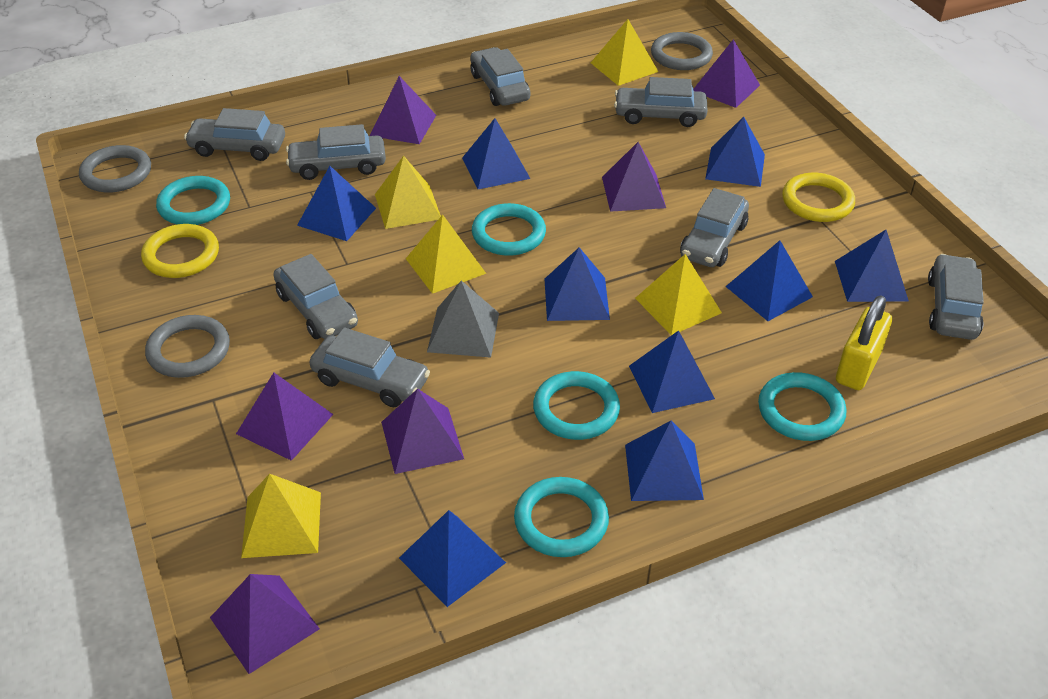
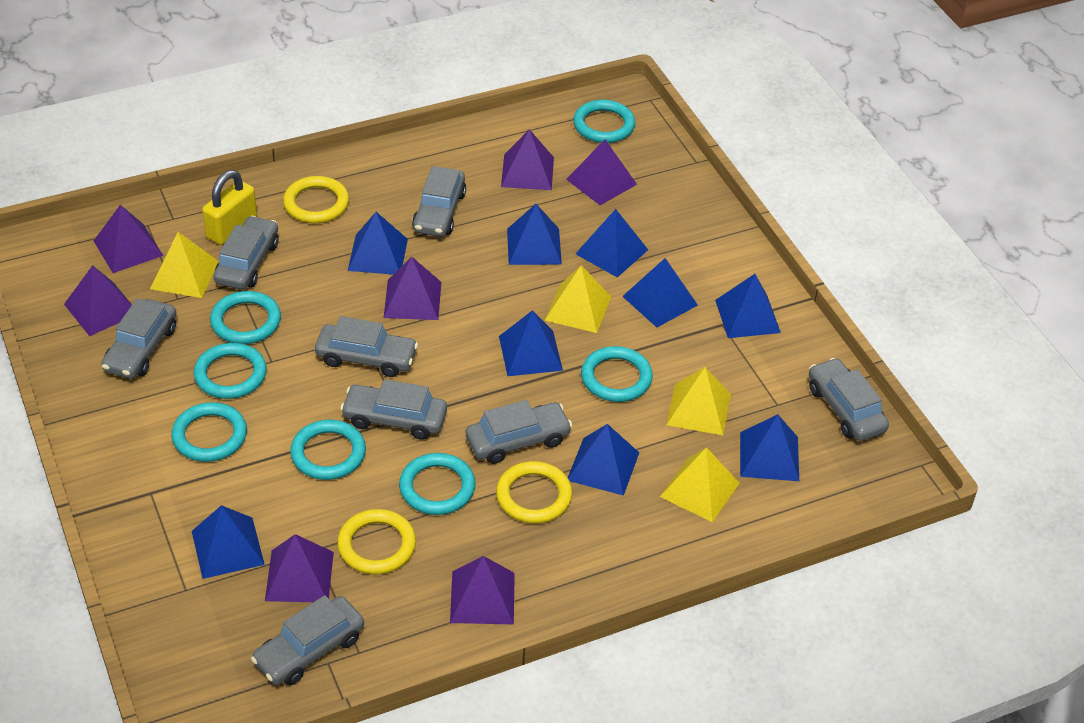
grey pyramid: [427,281,499,358] = 1 -> none = 0
grey ring: [79,145,151,193] [145,315,230,378] [651,32,713,70] = 3 -> none = 0
purple pyramid: [210,574,320,674] [236,372,333,461] [370,76,436,144] [381,389,464,474] [602,142,666,212] [693,39,760,108] = 6 -> [64,265,132,336] [94,205,163,273] [265,534,334,602] [384,257,441,320] [450,556,515,624] [501,129,554,190] [566,139,637,205] = 7
turquoise ring: [156,176,230,225] [472,203,546,256] [514,477,609,557] [533,371,620,440] [758,372,847,441] = 5 -> [171,402,247,462] [194,343,267,399] [210,291,281,344] [290,420,366,480] [399,453,476,515] [573,100,635,143] [581,346,653,402] = 7
yellow pyramid: [241,474,321,558] [375,156,441,229] [406,214,486,294] [591,19,658,86] [635,254,722,335] = 5 -> [150,232,219,298] [545,266,611,333] [660,447,740,522] [666,367,731,435] = 4
yellow ring: [141,224,219,278] [782,173,855,222] = 2 -> [283,176,349,223] [337,509,416,575] [496,461,572,523] = 3

